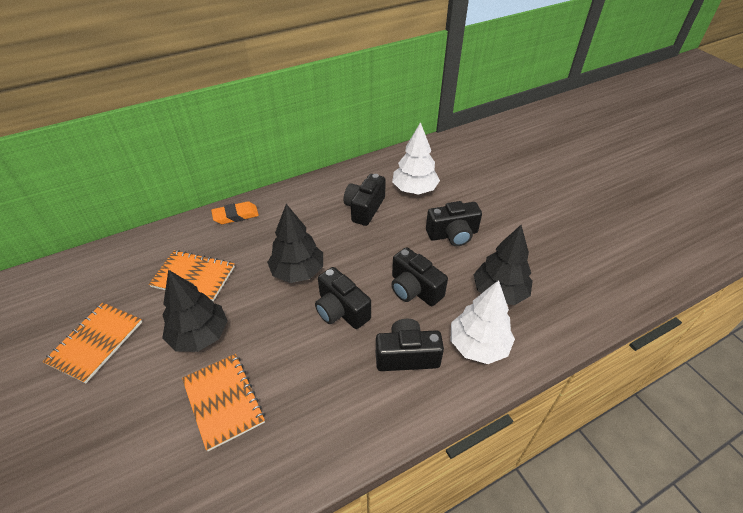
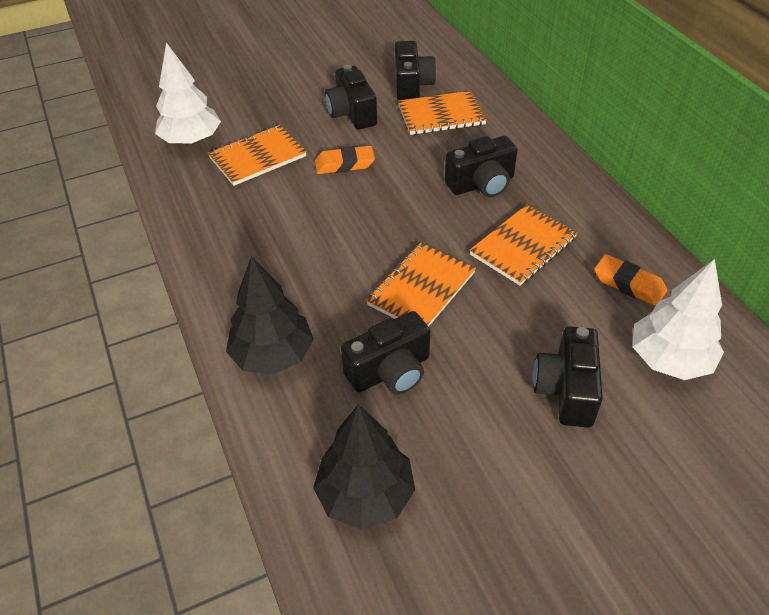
black tree: [162,270,228,352] [267,204,323,283] [473,225,533,305] = 3 -> [226,256,314,375] [313,404,415,530] = 2
orange eraser: [211,201,259,224] = 1 -> [315,146,375,174] [594,254,667,306] = 2
orange notebook: [42,302,142,384] [149,250,235,301] [182,354,265,451] = 3 -> [208,125,306,186] [366,243,476,327] [398,91,487,135] [469,204,578,286] = 4

